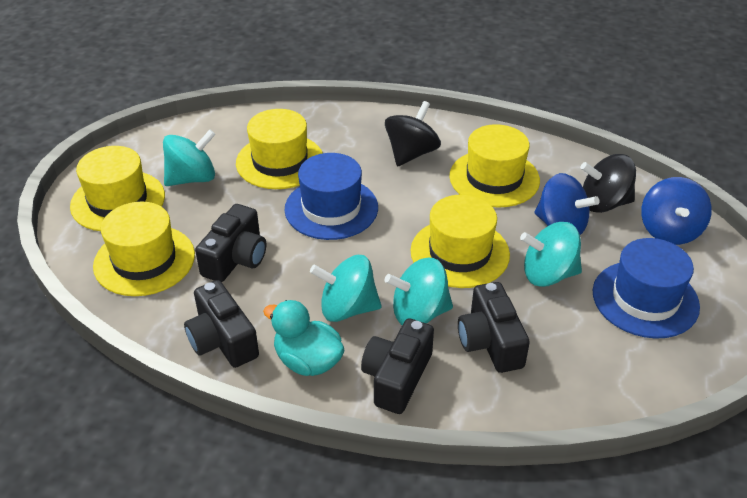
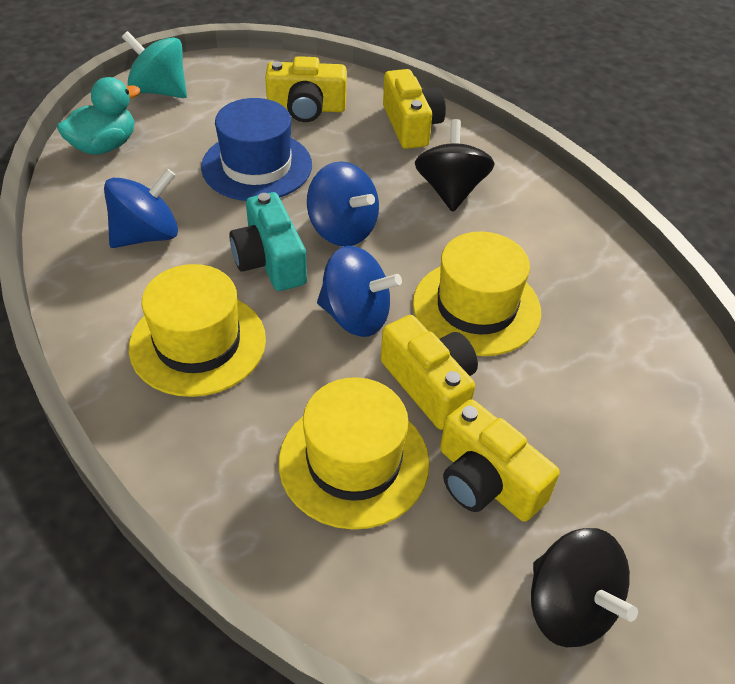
black camera: [184,280,259,368] [195,204,266,282] [361,318,434,414] [458,282,530,373] = 4 -> none = 0
blue hat: [285,153,378,240] [593,238,700,339] = 2 -> [201,98,312,201] = 1
blue spinning top: [534,173,600,235] [641,177,712,245] = 2 -> [104,168,178,248] [307,161,379,246] [317,246,402,337] = 3
turquoise camera: none = 0 -> [229,192,307,291] = 1
turquoise spinning top: [163,130,216,186] [310,255,382,322] [385,258,453,325] [520,222,582,287] = 4 -> [122,31,187,98] = 1
yellow camera: none = 0 -> [265,56,347,122] [381,315,478,430] [383,69,446,149] [440,399,560,522] = 4
yellow hat: [70,146,165,231] [93,202,195,296] [236,109,323,189] [411,195,510,288] [449,124,540,207] = 5 -> [129,264,266,397] [279,377,429,530] [413,231,541,356] = 3

